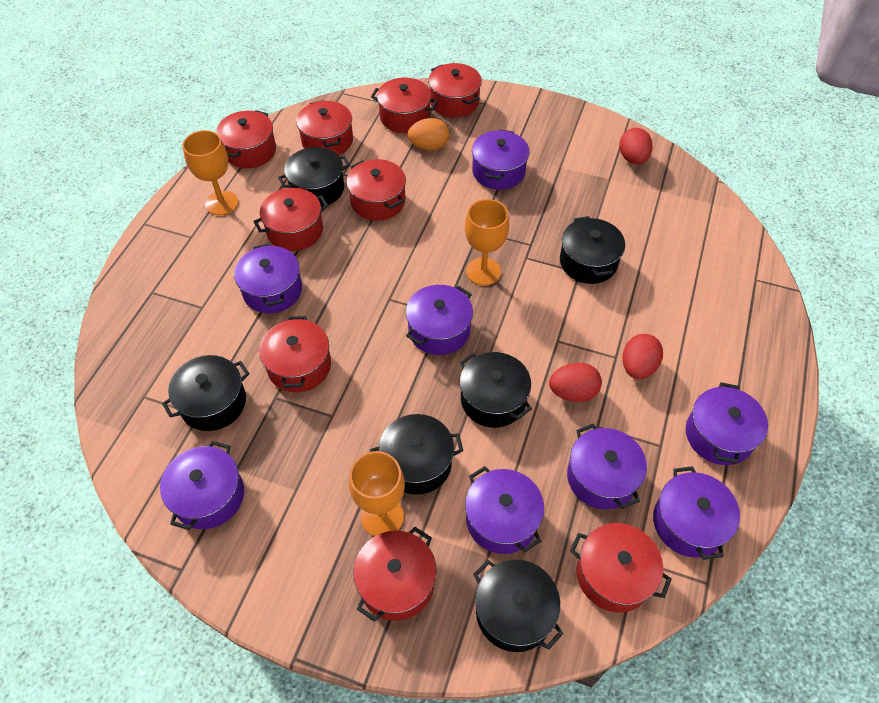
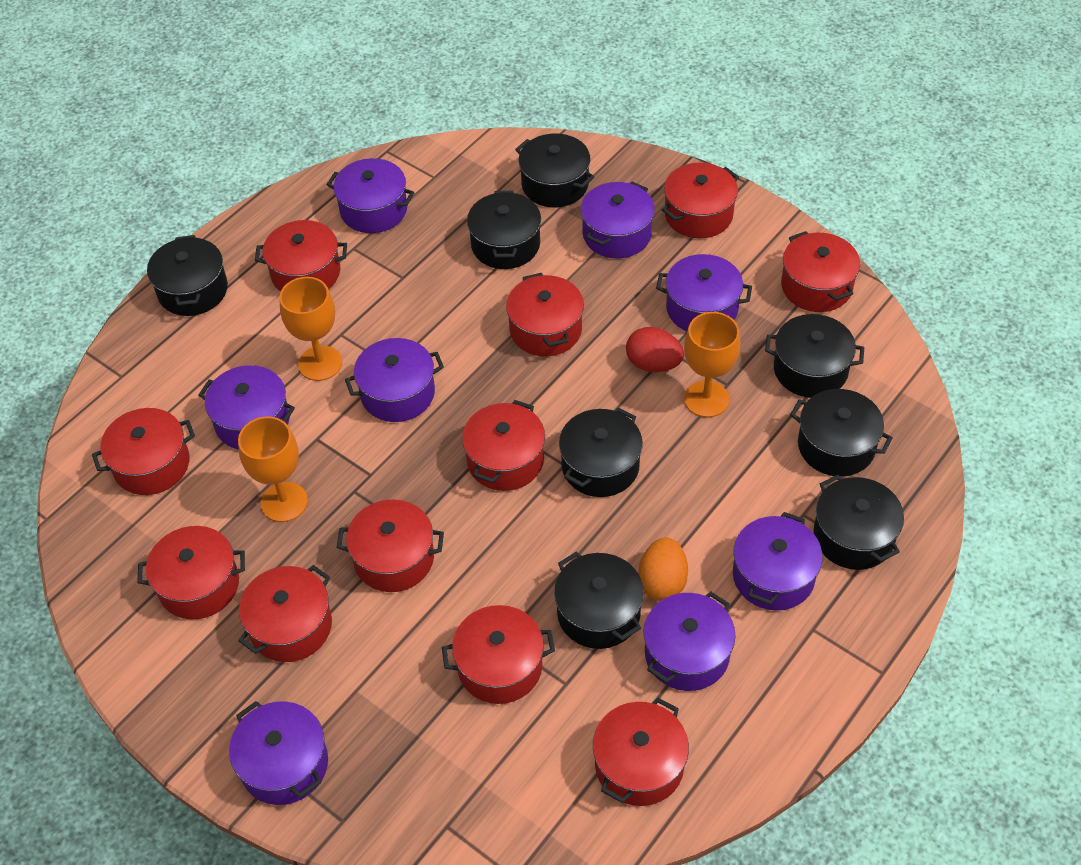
black pot: [162,355,250,431] [278,147,350,207] [370,414,463,495] [459,352,532,428] [473,560,564,652] [560,216,625,284] = 6 -> [147,235,228,316] [467,190,541,269] [515,133,594,207] [554,552,644,649] [559,407,643,497] [765,314,864,398] [790,389,893,477] [813,475,904,570] = 8
red egg: [549,363,602,402] [619,128,653,165] [622,334,663,379] = 3 -> [626,327,684,372] = 1
red pot: [216,110,276,168] [253,188,328,251] [259,316,331,392] [296,100,353,155] [346,159,406,221] [353,527,437,622] [371,78,438,133] [428,63,482,118] [570,523,672,612] = 9 -> [92,408,195,495] [137,526,245,619] [238,565,332,662] [255,220,347,292] [336,499,444,592] [442,605,555,704] [462,400,545,491] [506,273,584,356] [593,697,689,806] [661,163,739,238] [781,231,860,312] = 11

